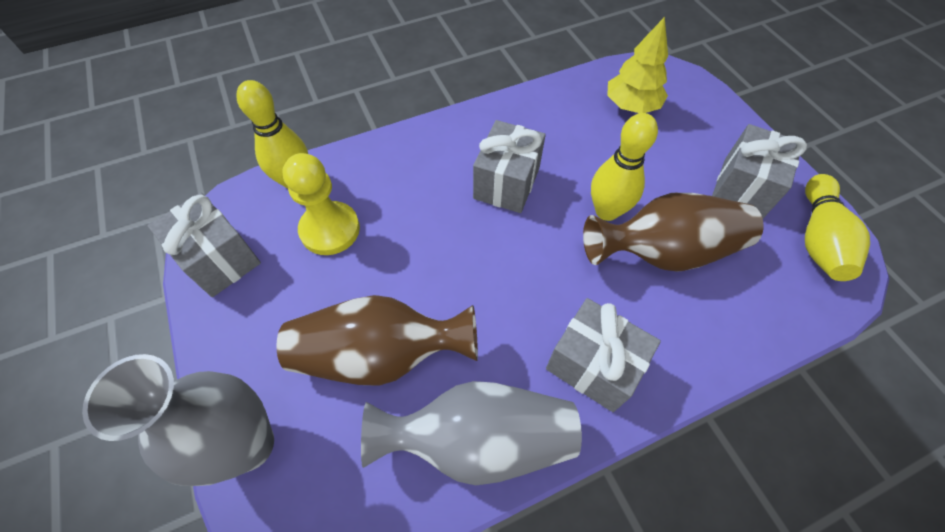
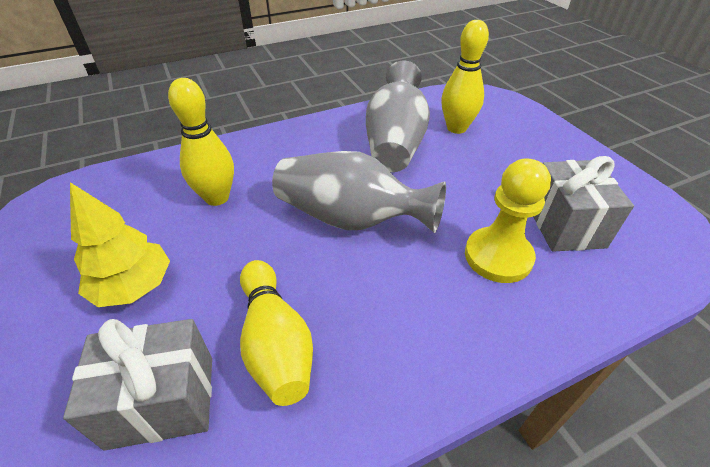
brown vase: [277,295,478,386] [583,193,763,272] = 2 -> none = 0
grey gift: [148,192,261,297] [473,120,546,213] [546,298,661,412] [712,124,807,218] = 4 -> [63,319,212,450] [533,156,634,252] = 2

